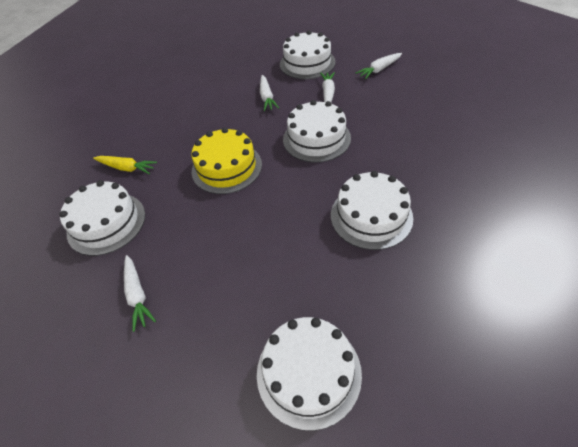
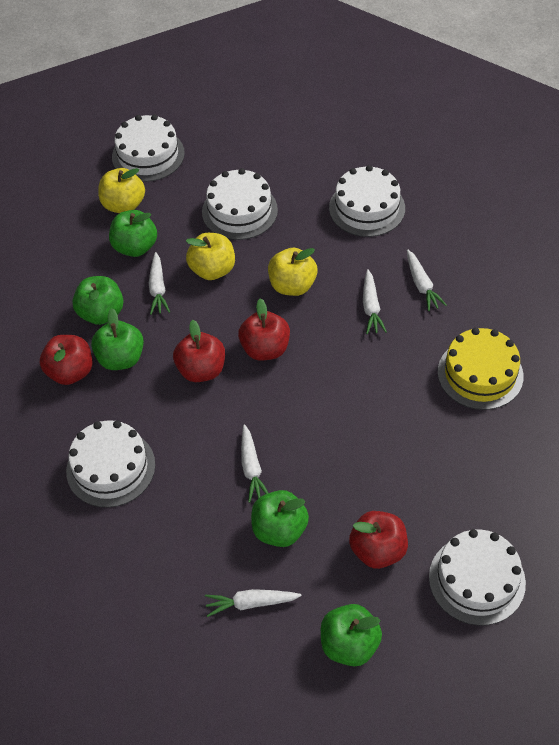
green apple: none = 0 -> [72,276,124,325] [91,308,144,370] [109,210,157,257] [251,490,309,547] [321,604,382,666] = 5
red apple: none = 0 -> [40,335,92,385] [173,320,225,382] [238,298,290,361] [349,511,408,569] = 4
white carrot: [124,255,156,332] [260,75,279,111] [320,72,335,102] [356,53,402,79] = 4 -> [149,252,170,315] [205,589,302,617] [241,424,268,503] [363,269,387,334] [407,250,447,311] = 5
yellow apple: none = 0 -> [98,168,145,213] [186,233,235,280] [268,248,317,296] = 3
yellow carrot: [93,156,157,174] = 1 -> none = 0

